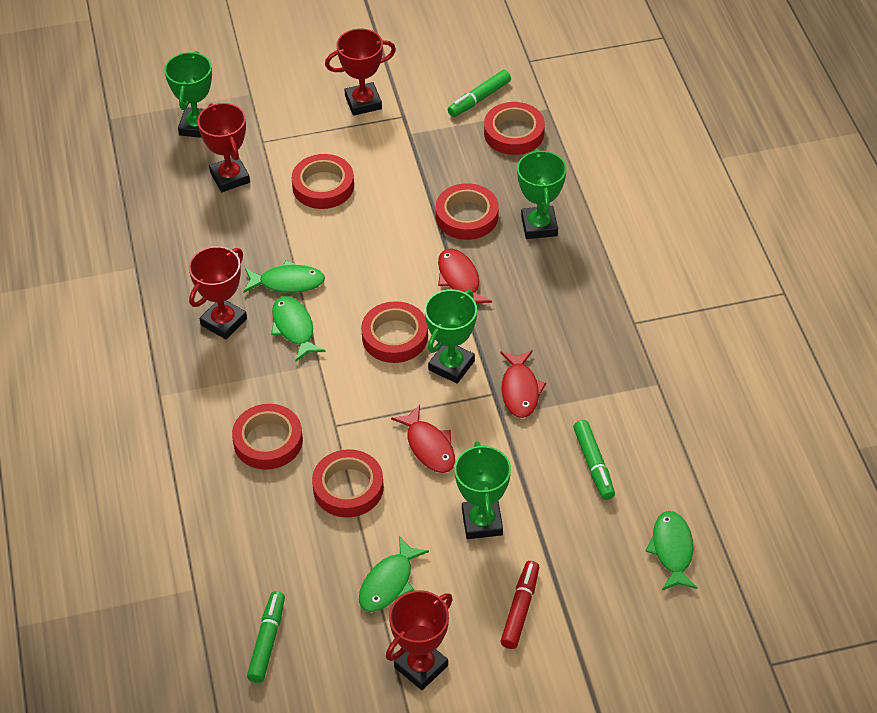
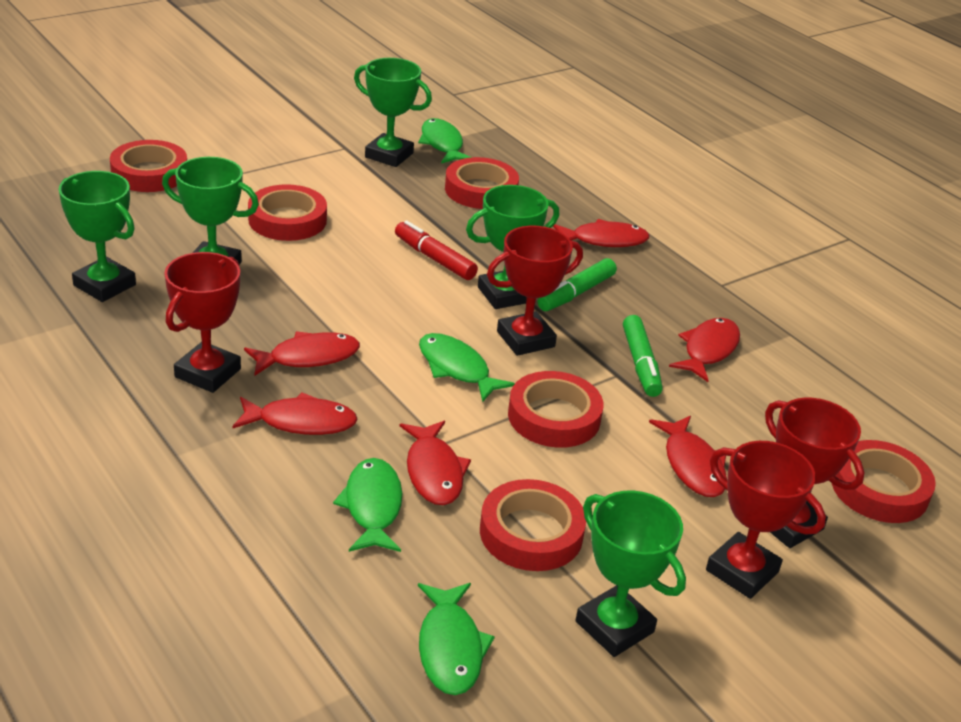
green marker: [247,591,285,683] [448,70,511,117] [573,420,615,500] = 3 -> [538,258,617,311] [623,315,663,397] = 2
green trophy: [164,51,212,138] [425,289,477,384] [454,441,511,539] [517,149,567,239] = 4 -> [59,171,136,302] [162,157,259,265] [354,58,432,167] [466,185,559,309] [576,491,686,657] = 5
red fish: [391,405,455,473] [438,248,492,303] [500,350,546,418] = 3 -> [232,392,358,435] [244,332,360,376] [400,421,471,505] [553,219,650,247] [649,416,727,497] [669,318,740,382] = 6

